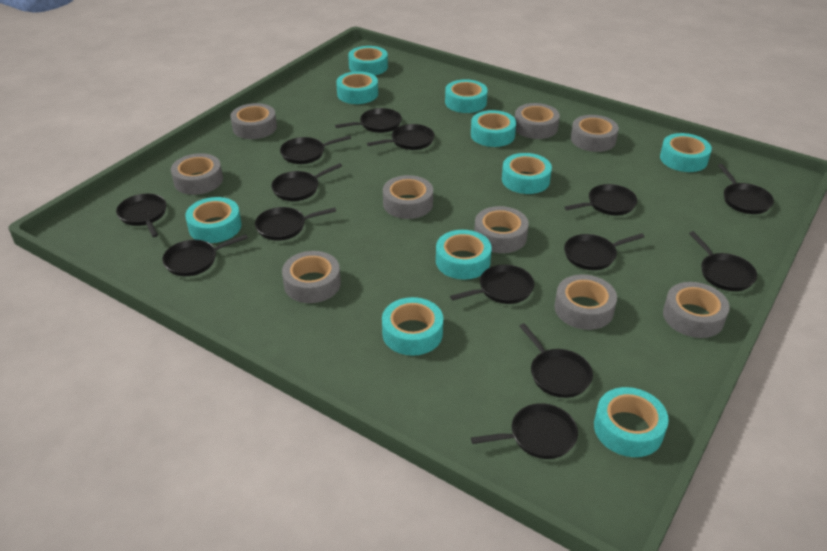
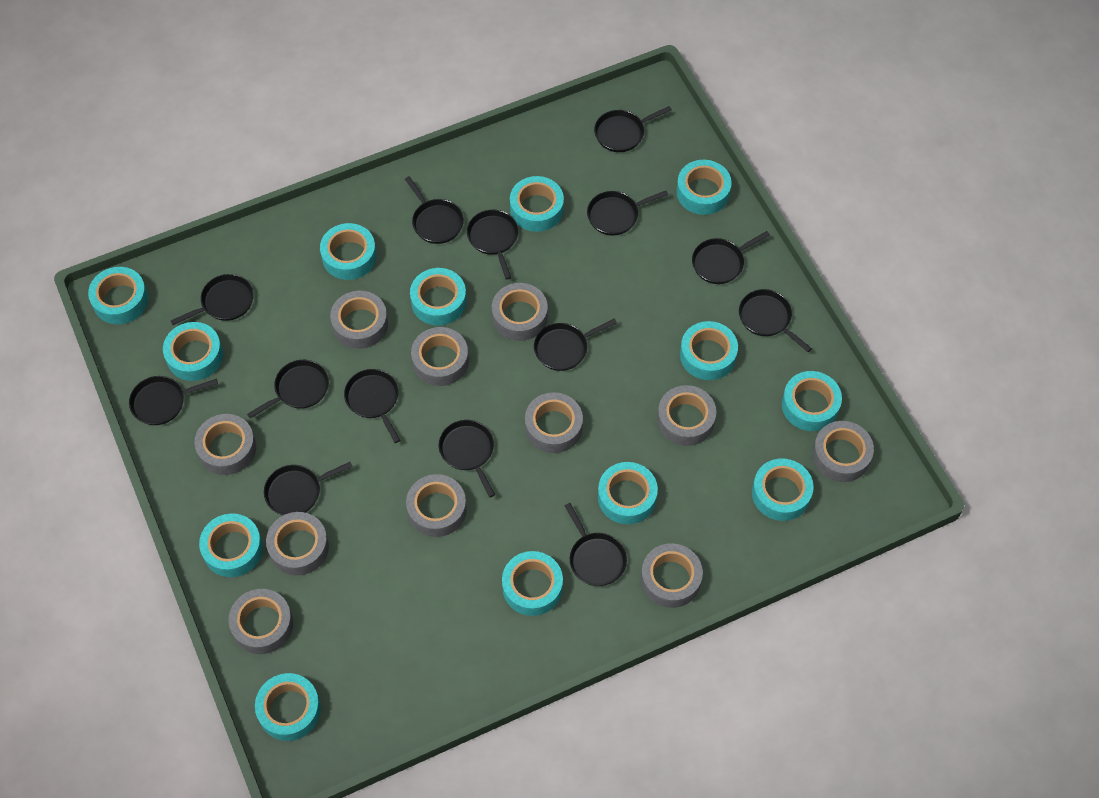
grey tape: [171,153,223,195] [230,103,277,139] [282,251,341,303] [383,175,433,219] [474,206,529,253] [515,103,560,139] [554,274,617,330] [571,115,619,152] [663,282,730,338] = 9 -> [194,414,256,475] [228,589,293,654] [266,512,329,576] [330,291,388,349] [406,474,467,537] [411,327,469,386] [492,283,548,341] [525,392,583,453] [641,543,703,608] [657,385,716,446] [812,421,874,482] = 11
turquoise tape: [185,197,241,243] [336,71,378,104] [348,46,388,75] [382,297,443,356] [436,230,492,280] [445,79,488,113] [471,110,516,147] [502,153,552,194] [594,387,669,457] [660,133,712,172] = 10 -> [88,267,149,324] [163,322,223,381] [199,514,263,577] [255,673,321,741] [320,223,377,280] [410,268,467,325] [502,551,563,616] [510,176,564,232] [598,462,658,524] [676,160,732,215] [680,321,738,380] [752,458,814,521] [782,371,842,431] = 13

